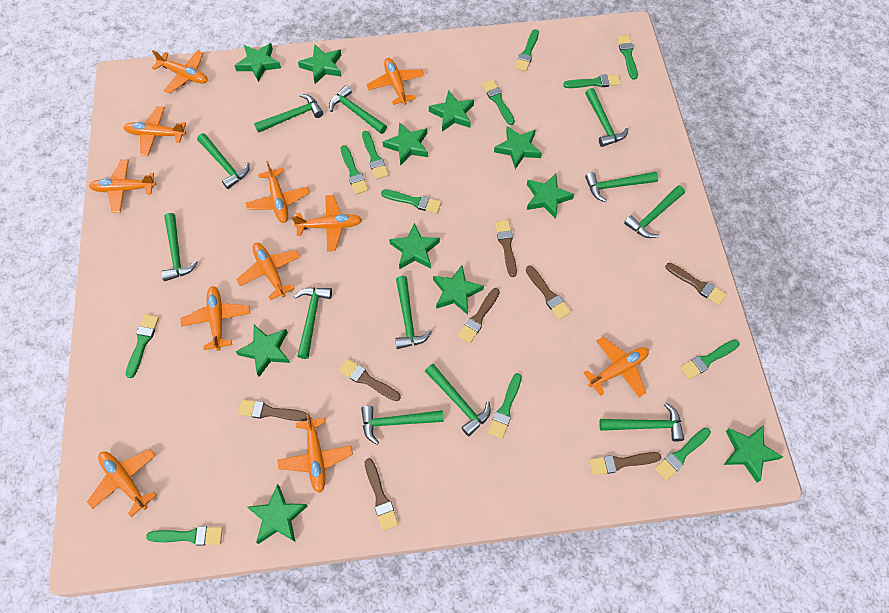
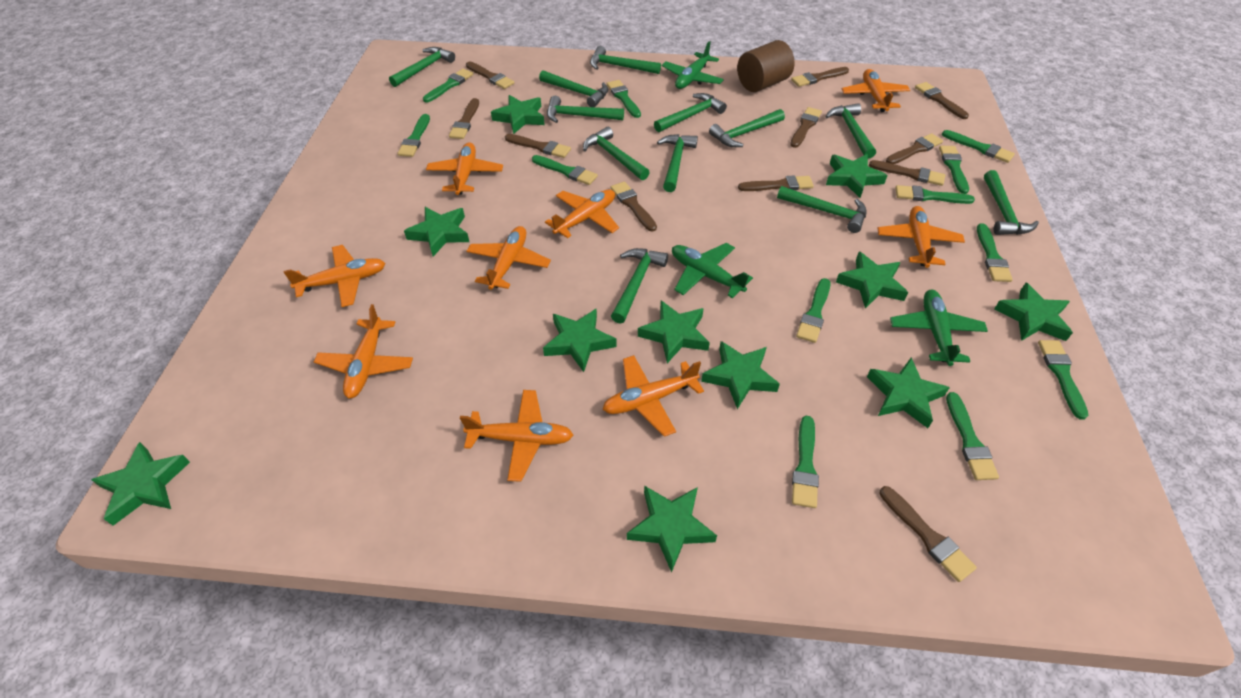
brown brush: [238,399,307,421] [339,359,401,401] [365,458,398,531] [458,288,500,343] [495,220,517,277] [526,266,571,319] [589,452,661,475] [665,263,726,305] = 8 -> [449,98,479,139] [466,61,514,89] [505,134,571,158] [611,182,657,232] [738,175,814,191] [790,107,822,148] [791,67,849,87] [869,160,945,186] [879,486,977,582] [886,133,943,164] [915,82,969,119] = 11
brown cylinder: none = 0 -> [737,40,794,92] = 1
green plane: none = 0 -> [662,41,724,89] [672,243,753,298] [890,290,988,366] = 3
orange plane: [87,449,156,517] [89,159,156,213] [123,106,186,156] [152,50,208,94] [181,286,250,351] [236,243,301,300] [246,161,310,223] [277,413,353,493] [292,195,362,251] [366,58,425,105] [583,337,649,397] = 11 -> [283,245,385,307] [314,304,413,399] [426,142,503,195] [460,390,573,482] [467,226,551,290] [545,189,619,238] [602,355,704,437] [842,69,910,112] [878,206,965,268] = 9

